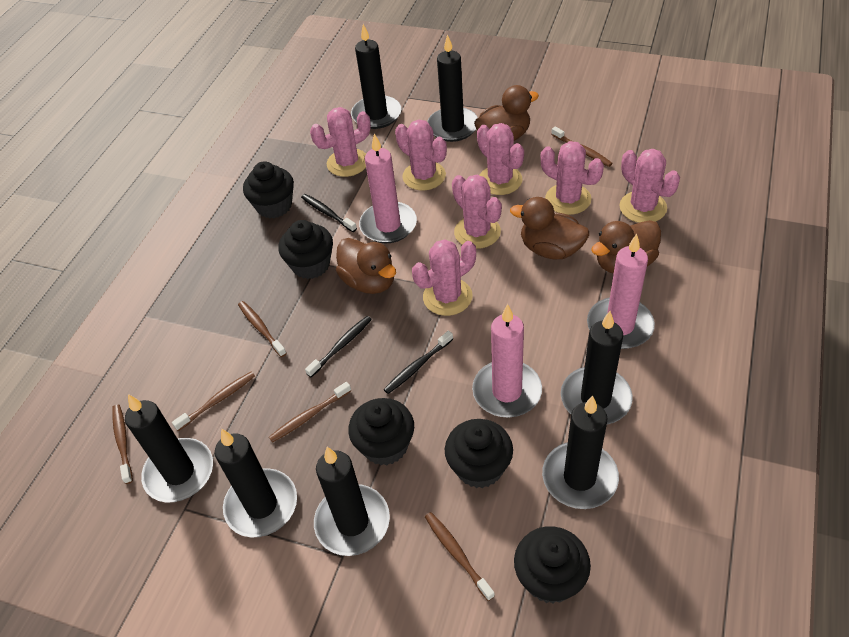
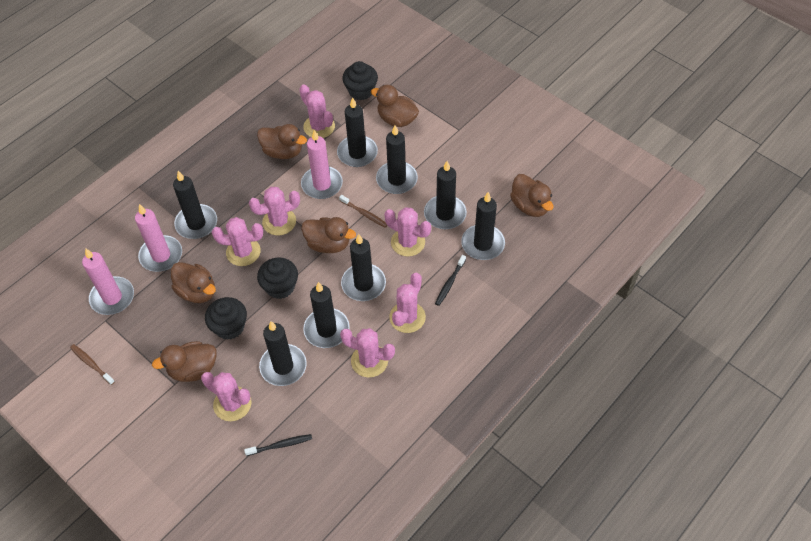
black candle: [125,394,213,502] [215,429,297,537] [314,447,390,556] [351,24,401,129] [427,34,478,142] [542,396,619,509] [561,311,633,425] = 7 -> [173,171,217,239] [259,321,307,386] [303,282,350,348] [337,97,378,167] [341,234,386,301] [376,125,418,194] [424,161,467,229] [461,192,505,260] = 8
black cupcake: [243,161,294,219] [278,220,333,279] [348,398,414,465] [445,419,513,488] [514,526,591,603] = 5 -> [205,297,247,340] [257,258,298,299] [342,61,378,100] = 3
black toothbrush: [301,194,357,232] [305,316,372,377] [383,331,453,394] = 3 -> [244,434,312,456] [435,255,466,306] = 2
brown duck: [336,238,396,294] [474,85,539,141] [510,197,589,260] [591,220,661,274] = 4 -> [152,341,217,382] [171,262,216,303] [257,124,307,159] [301,217,356,253] [371,85,419,127] [510,174,553,217] = 6
brown toothbrush: [112,404,133,484] [172,372,255,431] [238,301,287,357] [269,382,351,443] [425,512,495,601] [551,126,612,167] = 6 -> [70,344,115,385] [339,195,388,228] = 2

